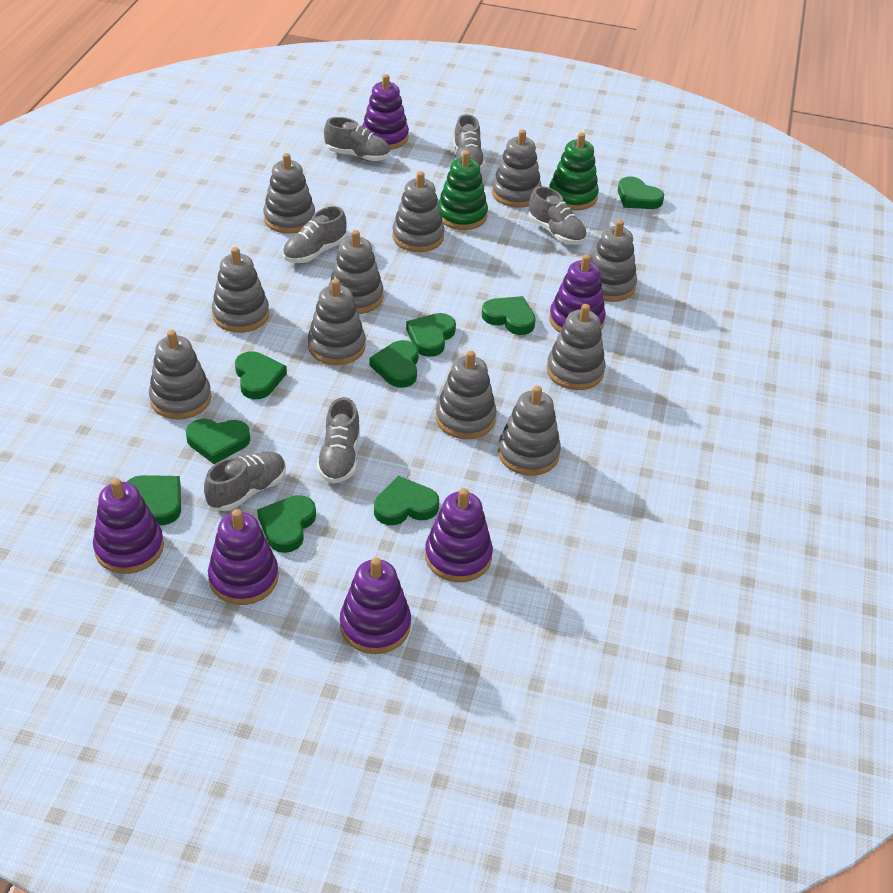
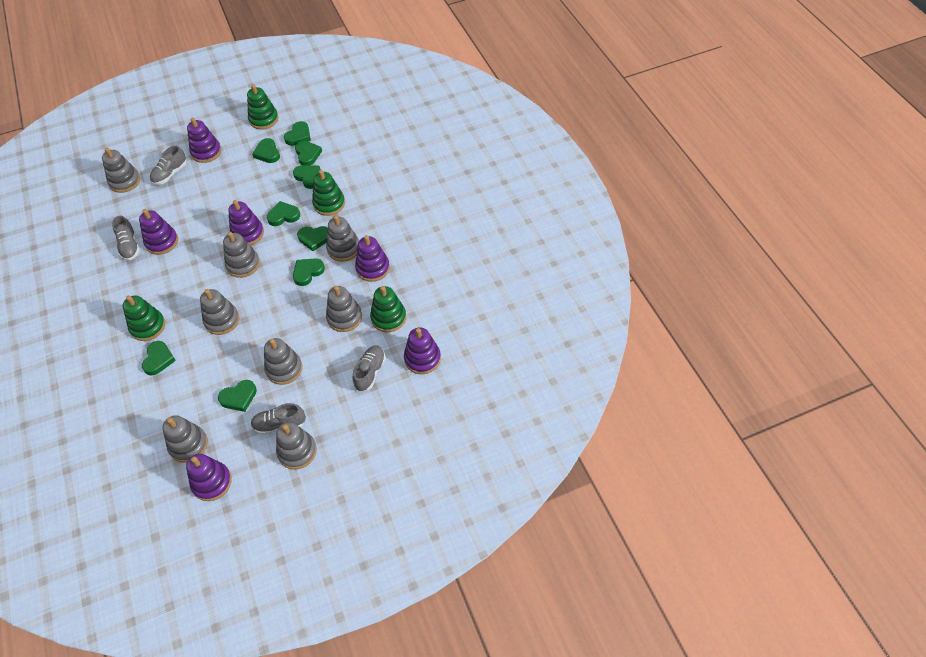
green stacking toy: [438,151,488,230] [549,133,599,210] = 2 -> [123,295,165,341] [247,84,278,130] [312,170,345,216] [370,286,406,332] = 4
grey shoe: [204,451,286,511] [283,206,347,263] [317,397,360,484] [324,117,390,161] [453,114,485,170] [528,186,587,245] = 6 -> [112,216,140,261] [150,146,187,185] [251,403,306,435] [353,346,386,391] = 4
grey stacking toy: [149,330,211,420] [212,247,269,333] [263,153,315,234] [308,279,366,365] [329,230,383,314] [392,171,444,252] [436,350,497,439] [492,129,542,208] [498,386,561,476] [547,304,606,390] [590,220,637,302] = 11 -> [102,148,140,193] [162,415,208,463] [200,289,239,335] [223,232,260,278] [264,338,302,385] [276,422,317,470] [326,215,359,262] [326,286,362,332] = 8

